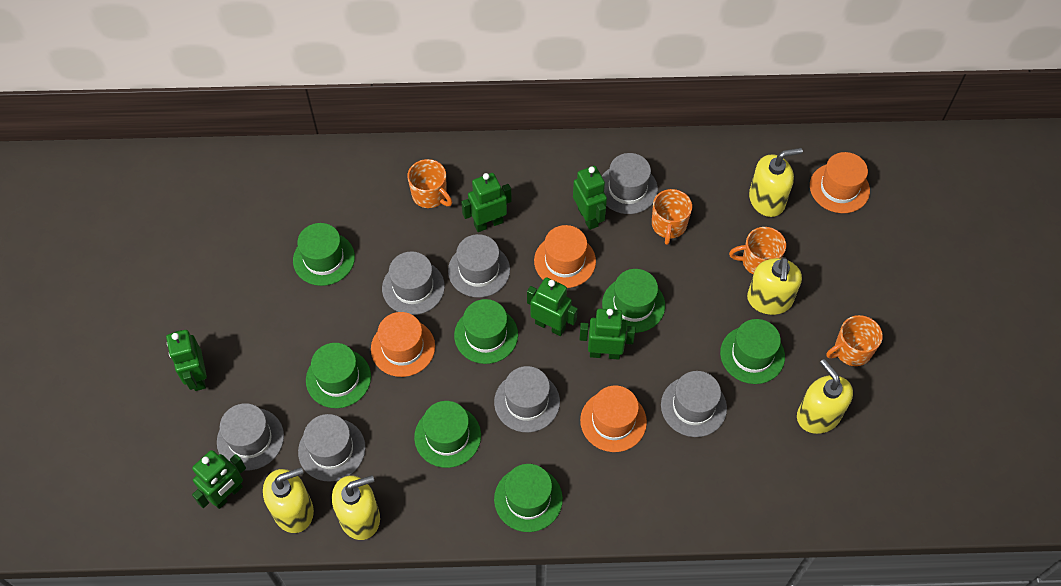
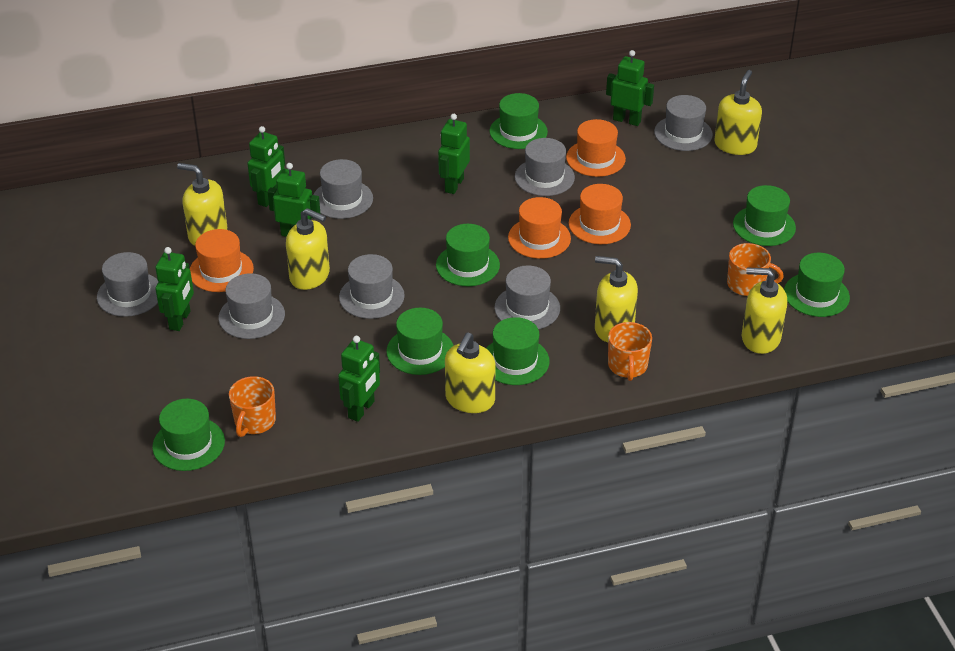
orange mug: [407,159,452,208] [652,189,692,245] [729,227,786,274] [826,315,883,366] = 4 -> [229,376,276,437] [608,322,652,381] [727,243,784,296] = 3
yellow soap dispenser: [263,467,314,533] [332,475,380,540] [747,257,802,315] [749,148,803,217] [797,359,853,434] = 5 -> [177,163,227,246] [286,208,330,290] [445,333,495,413] [595,256,638,342] [714,70,762,155] [742,268,787,354] = 6

